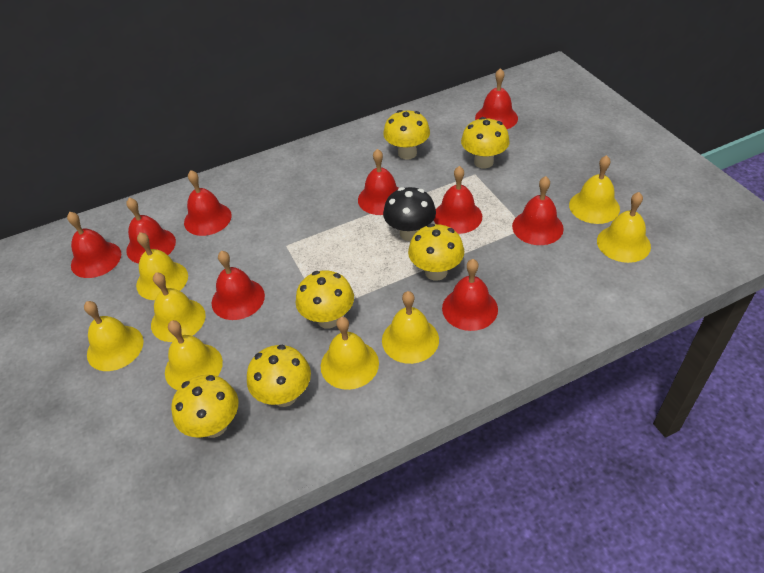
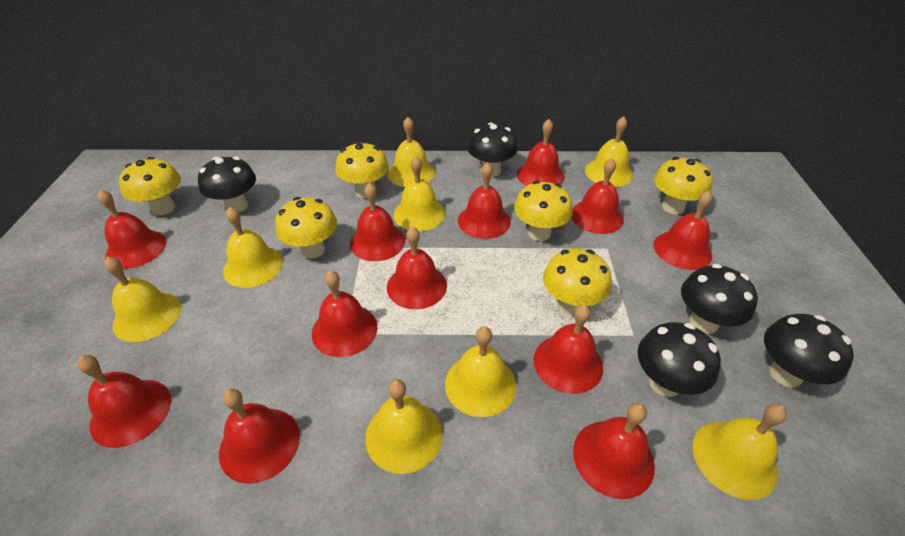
black mushroom: [383,187,436,241] = 1 -> [198,157,256,212] [467,122,518,177] [638,322,721,397] [681,264,758,334] [764,314,854,388] = 5
red bell: [67,212,121,278] [126,198,176,263] [184,170,232,236] [212,251,265,320] [358,149,399,215] [434,166,482,234] [442,259,498,331] [475,68,518,129] [512,176,564,245] = 9 -> [77,355,171,448] [97,190,166,269] [219,388,300,484] [312,271,378,357] [350,183,405,261] [387,226,447,309] [458,162,511,239] [517,119,565,186] [533,305,603,394] [571,158,624,234] [573,403,655,499] [654,191,712,270] = 12

